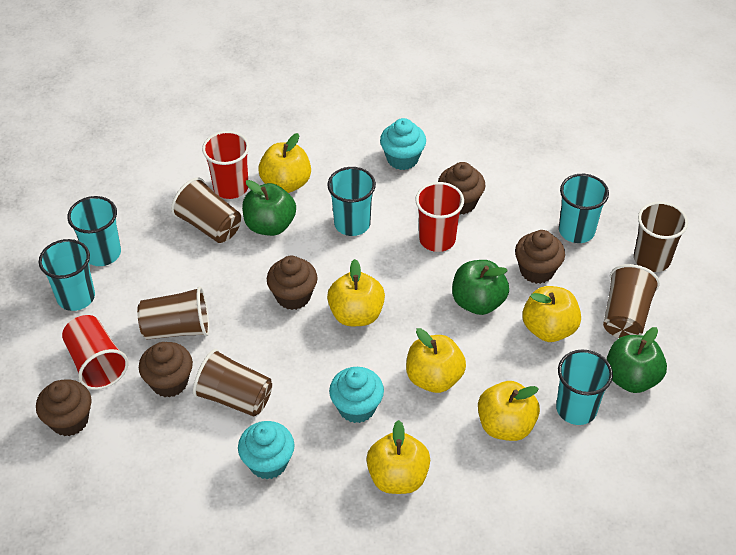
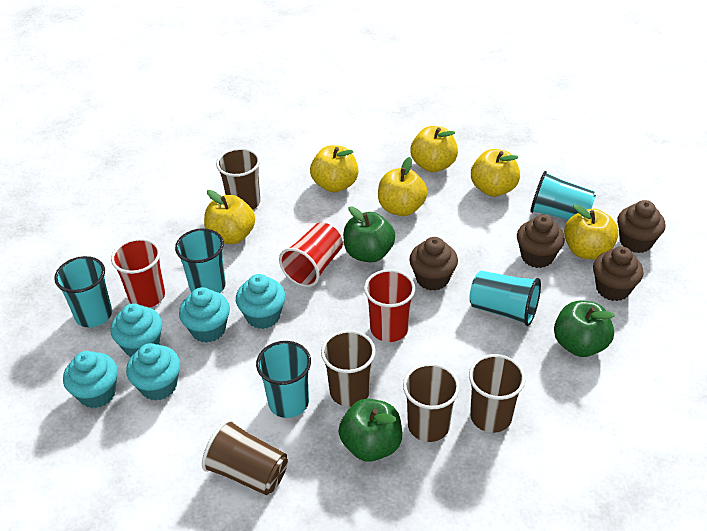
brown cupcake: [36,380,92,436] [139,342,193,398] [267,256,317,310] [438,162,485,214] [515,230,565,284] = 5 -> [409,237,458,291] [517,215,565,268] [593,246,644,301] [617,200,665,253] = 4
turquoise cupcake: [238,421,295,479] [329,367,384,423] [380,118,426,170] = 3 -> [63,351,118,408] [110,304,163,357] [126,343,180,401] [179,287,230,343] [236,274,286,329] = 5

